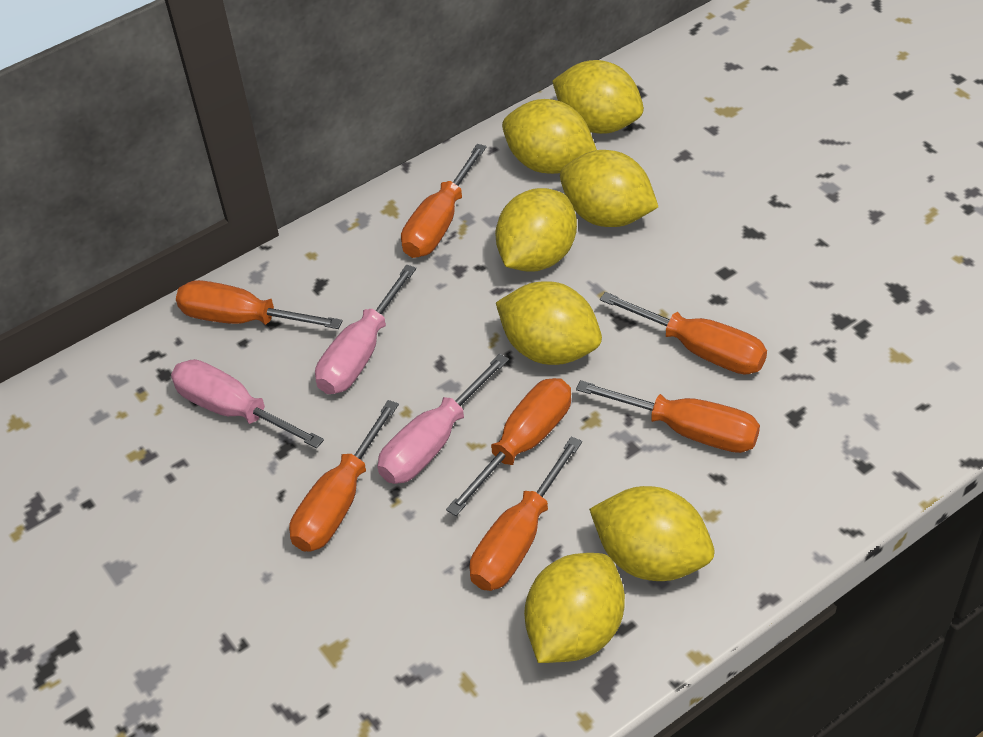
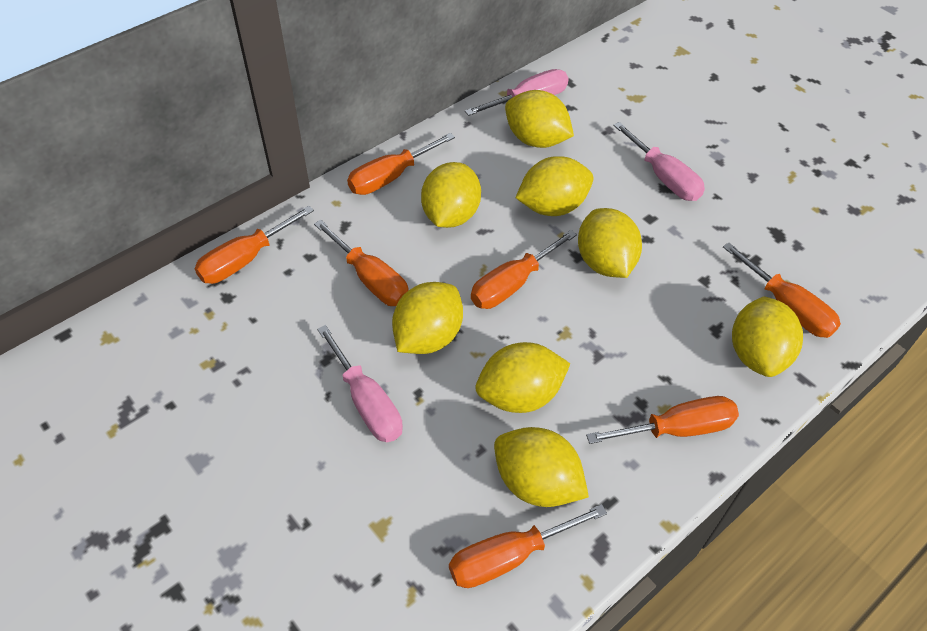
yellow lemon: [495,188,577,272] [496,281,602,365] [502,99,597,174] [524,553,625,663] [552,60,644,134] [560,150,658,227] [589,486,714,581] = 7 -> [392,282,463,354] [421,162,481,228] [475,342,570,413] [494,427,589,507] [505,90,574,148] [515,156,594,216] [578,208,642,278] [732,296,803,377] = 8

